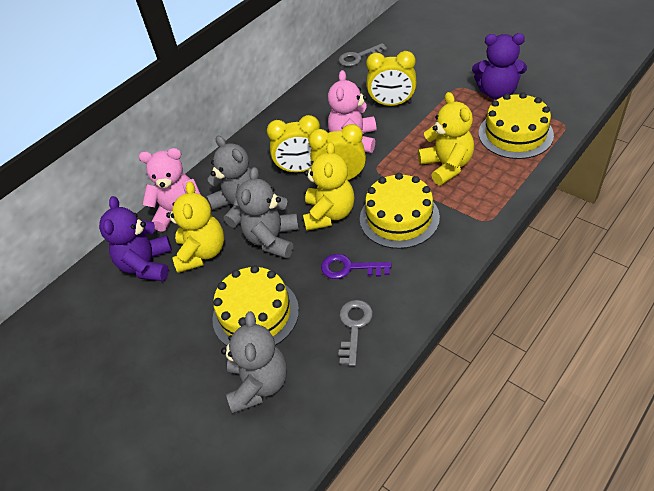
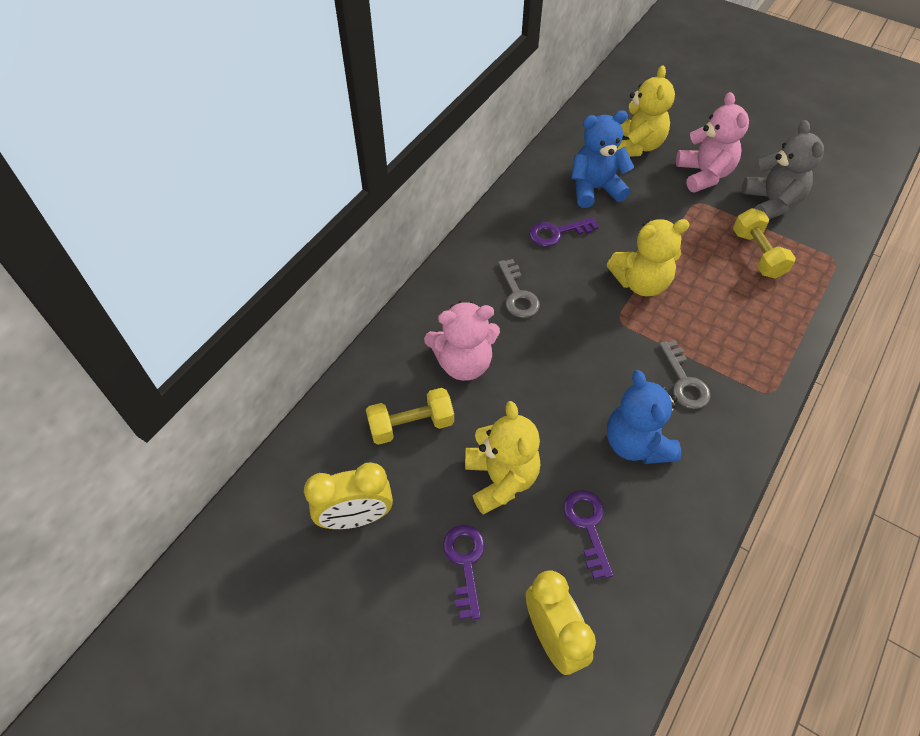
blue teddy bear: none = 0 -> [571,110,634,208] [607,370,681,464] = 2
grey teddy bear: [207,136,251,228] [221,311,287,413] [236,167,299,259] = 3 -> [742,120,824,219] = 1
purple key: [321,254,391,279] = 1 -> [443,525,485,620] [529,217,599,247] [564,490,613,579] = 3
purple teddy bear: [99,196,172,281] [472,33,527,100] = 2 -> none = 0
yellow cake: [212,265,299,346] [360,173,440,249] [479,92,554,159] = 3 -> none = 0
yellow clock: [267,115,320,173] [308,124,366,180] [366,51,417,106] = 3 -> [304,462,393,529] [526,571,596,675] = 2
yellow dumbbell: none = 0 -> [366,388,454,445] [733,208,796,279] = 2

